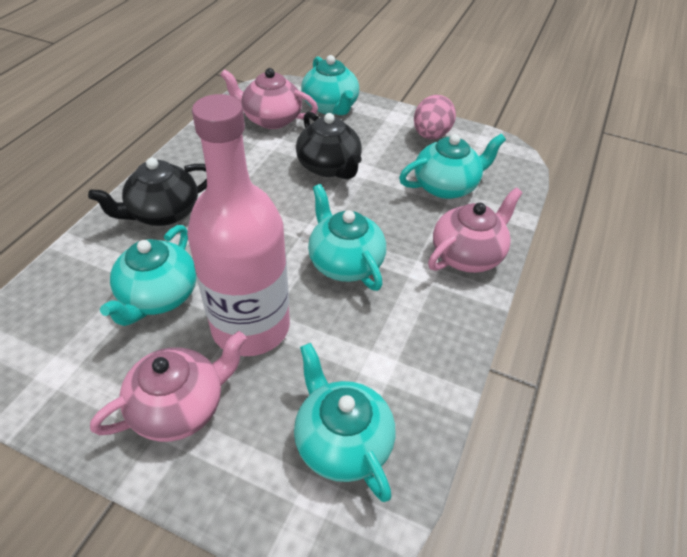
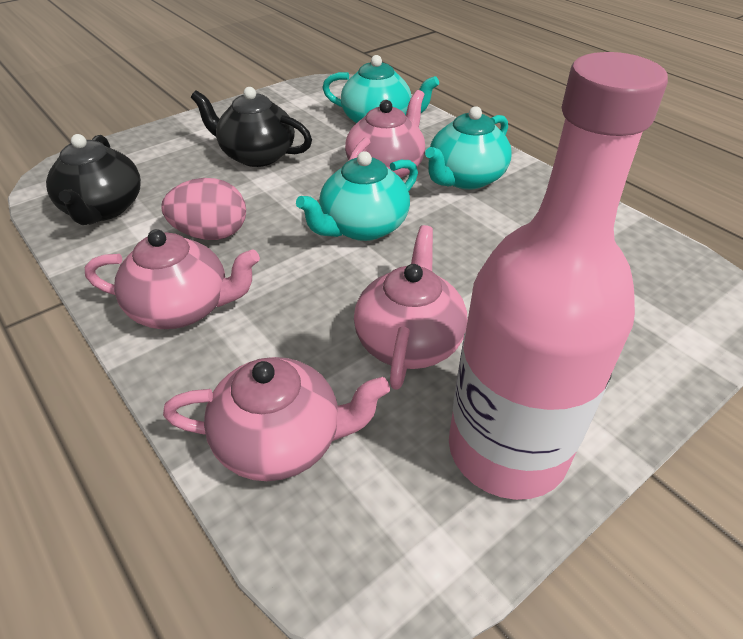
pink teapot: [90,331,247,442] [220,68,318,129] [428,187,523,273] = 3 -> [85,229,260,329] [163,357,390,481] [345,90,425,178] [354,225,467,390] = 4
turquoise teapot: [100,225,197,326] [294,343,395,502] [301,55,359,115] [308,184,386,291] [399,134,506,199] = 5 -> [296,151,418,241] [322,55,439,123] [425,106,512,190] = 3

